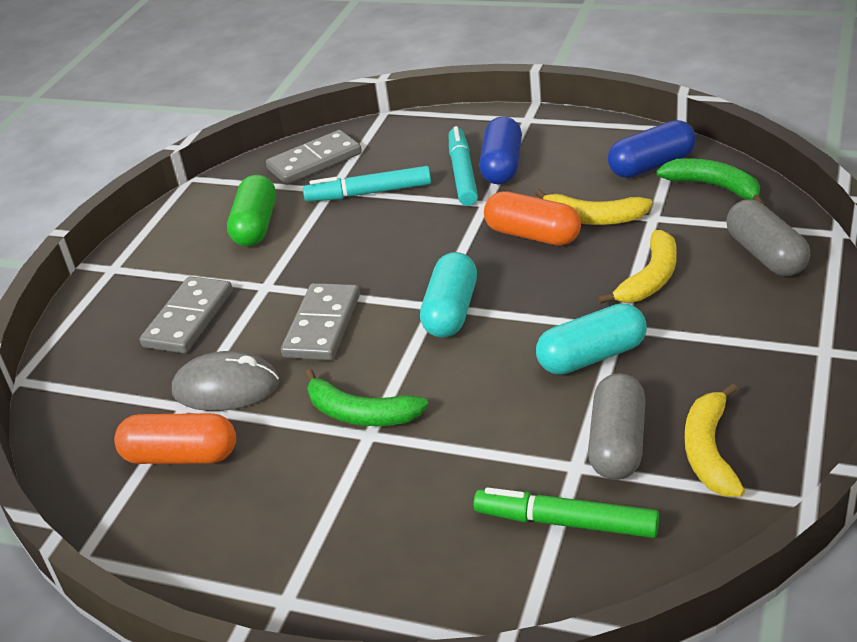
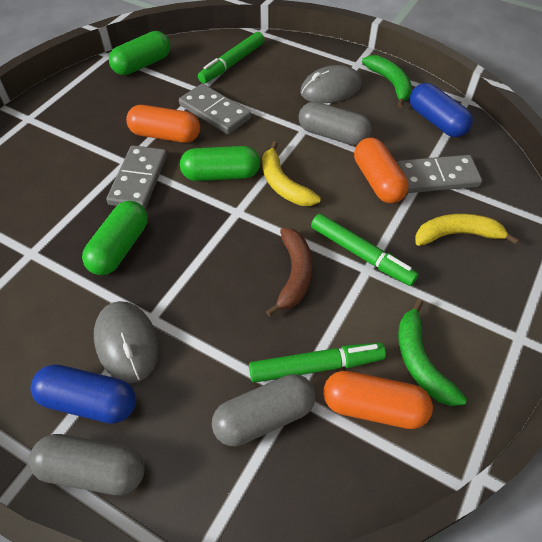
brown banana: none = 0 -> [266,228,312,316] = 1
green capsule: [227,175,276,247] = 1 -> [82,201,148,275] [109,31,171,75] [180,146,260,181] = 3
green marker: [474,487,659,538] = 1 -> [198,32,264,84] [249,343,386,383] [311,214,419,286] = 3
grey capsule: [588,373,645,480] [726,199,810,276] = 2 -> [29,434,145,495] [212,374,315,446] [299,102,372,145] = 3
grey mouse: [172,351,279,411] = 1 -> [94,301,159,383] [300,65,362,103] = 2
orange capsule: [114,413,236,464] [484,191,581,246] = 2 -> [126,105,200,143] [323,371,433,429] [354,137,409,203] = 3
turquoise capsule: [420,252,477,338] [536,303,647,375] = 2 -> none = 0
turquoise marker: [303,166,431,202] [449,126,478,206] = 2 -> none = 0
yellow banana: [535,189,653,225] [598,230,677,304] [685,383,745,497] = 3 -> [262,141,321,206] [415,213,519,246] = 2

